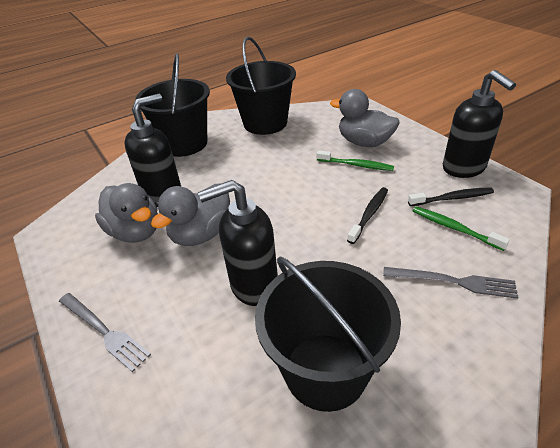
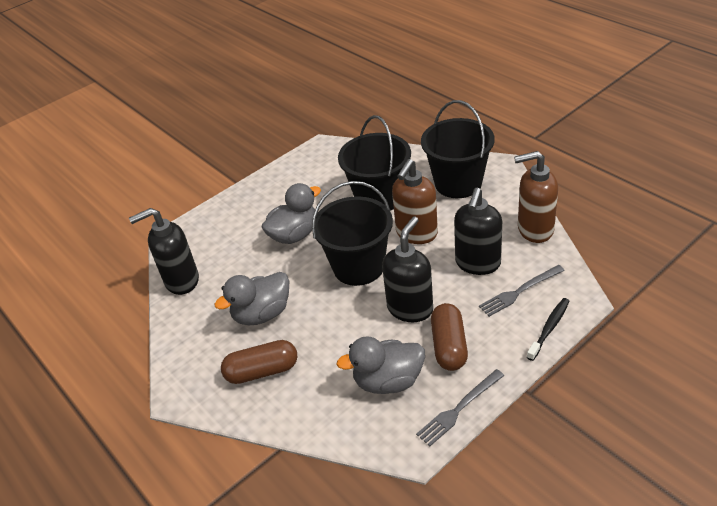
black toothbrush: [347,187,388,244] [408,188,494,206] = 2 -> [527,298,569,361] = 1
brown capsule: none = 0 -> [221,340,298,384] [431,303,468,371] = 2
brown soap dispenser: none = 0 -> [392,159,438,244] [514,151,558,243] = 2
green toothbrush: [317,150,394,171] [413,207,510,251] = 2 -> none = 0

